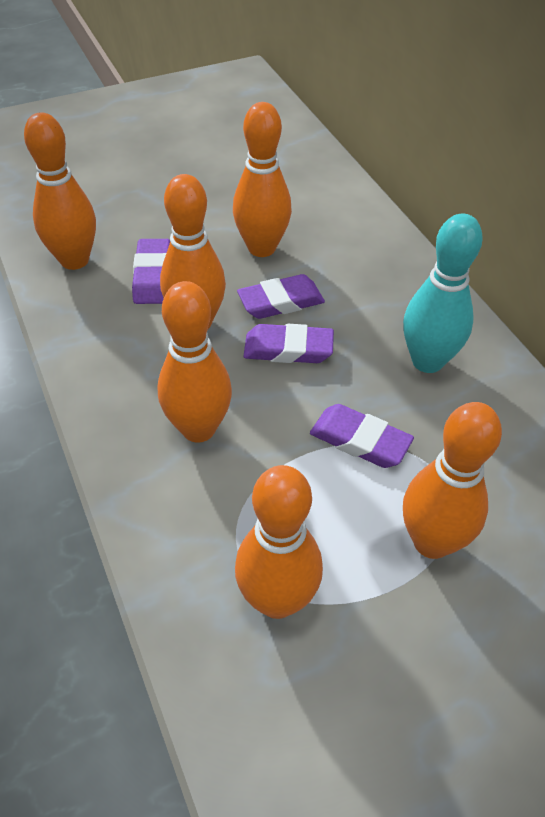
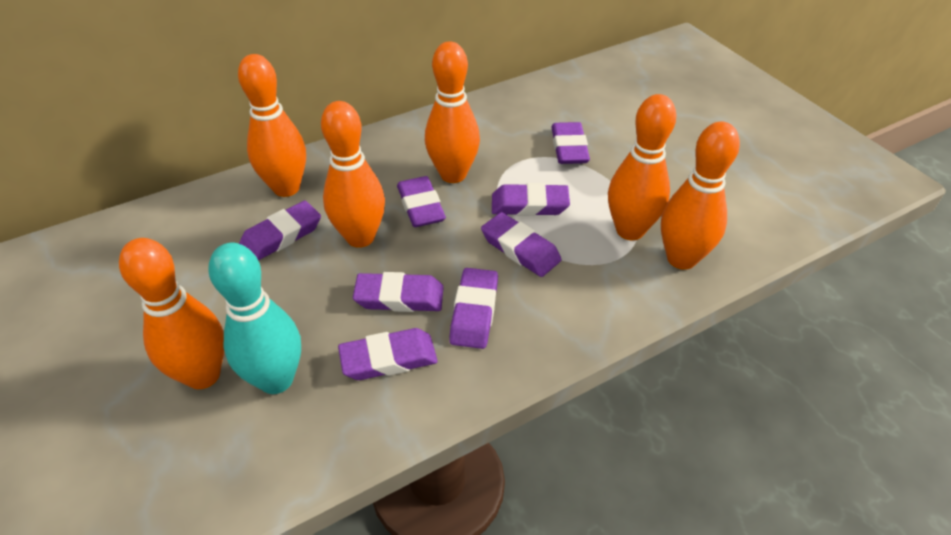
purple eraser: [132,239,170,304] [237,274,325,319] [243,324,334,363] [310,404,414,468] = 4 -> [239,200,321,261] [338,328,438,380] [353,272,444,312] [397,176,446,227] [449,268,498,349] [481,212,561,277] [492,183,570,216] [551,122,590,164] = 8

